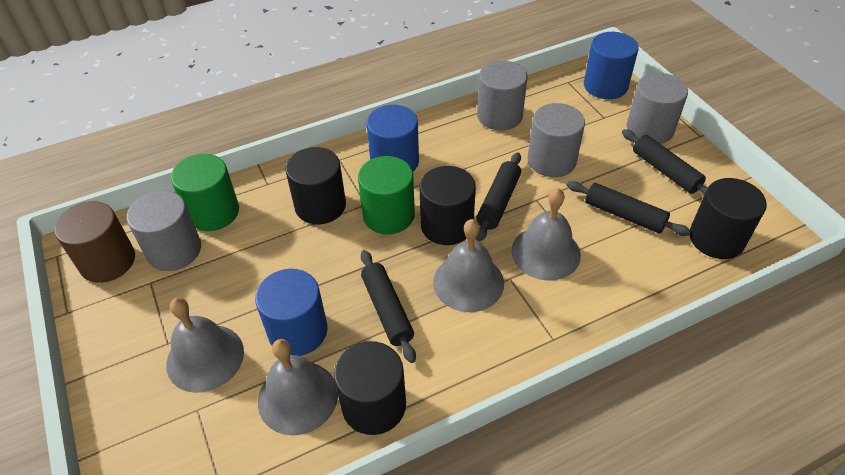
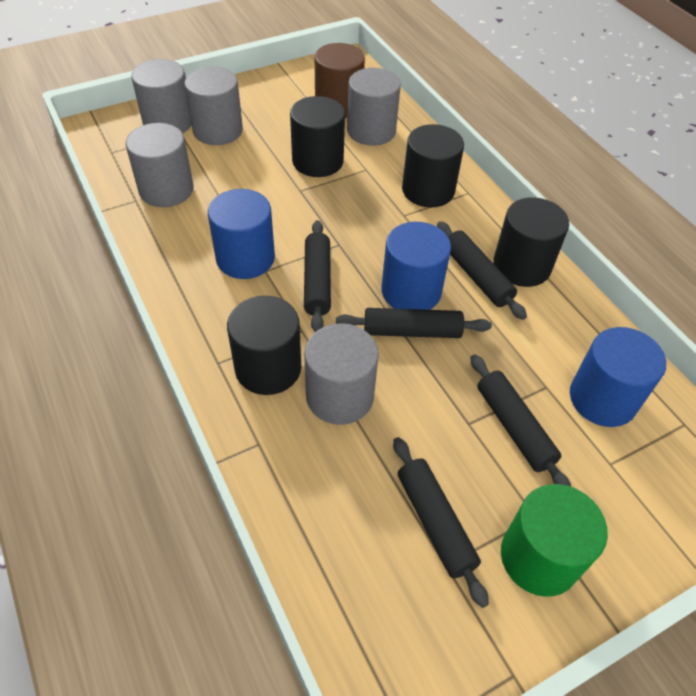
black rolling pin: [361,250,416,363] [476,152,521,241] [567,181,691,236] [622,129,707,195] = 4 -> [304,220,331,332] [336,308,492,338] [393,437,489,608] [437,221,527,320] [470,354,571,487] = 5
green cylinder: [171,154,239,231] [358,156,415,234] = 2 -> [501,484,608,597] = 1
grey bell: [166,298,244,393] [258,339,338,435] [433,219,504,312] [511,188,581,281] = 4 -> none = 0
grey cylinder: [127,190,201,271] [477,60,528,131] [528,103,585,177] [626,73,688,144] = 4 -> [125,123,194,207] [131,59,191,133] [184,67,243,145] [304,323,379,425] [347,68,401,146] = 5

